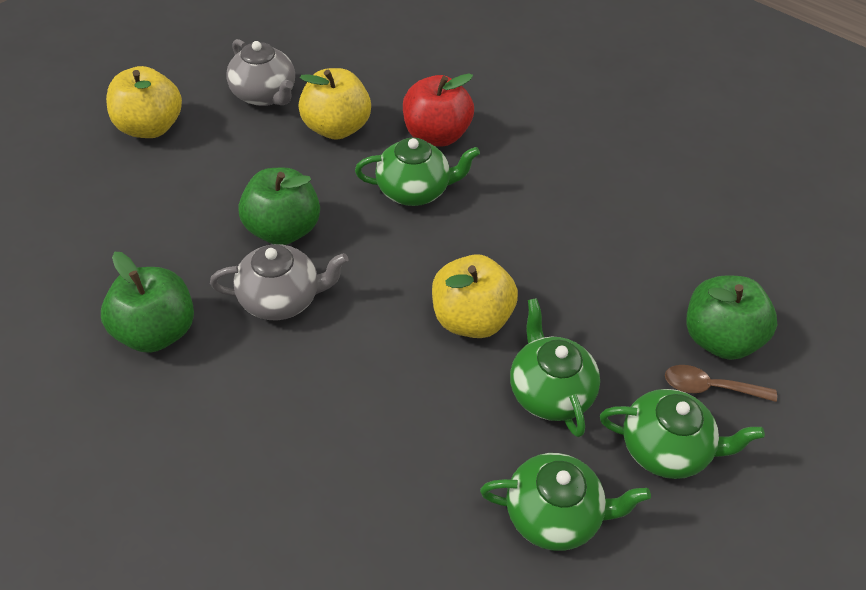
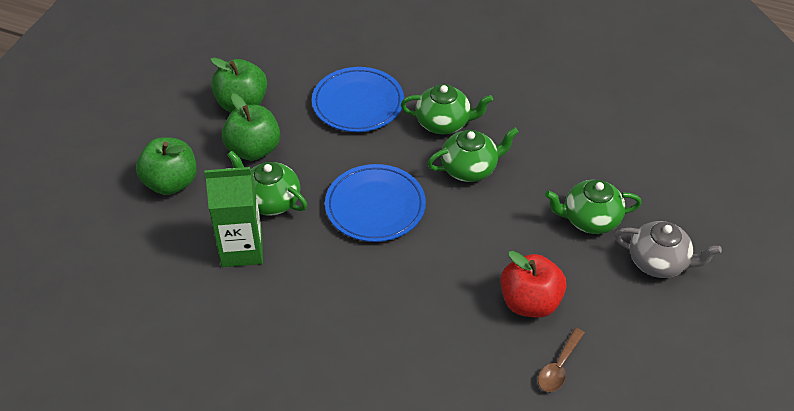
blue plate: none = 0 -> [312,67,404,132] [325,164,426,242] = 2
green carton: none = 0 -> [205,167,263,267] = 1
grey teapot: [210,244,348,320] [226,39,295,106] = 2 -> [615,221,722,278] = 1
yellow apple: [106,66,182,138] [298,68,371,140] [432,254,518,338] = 3 -> none = 0

